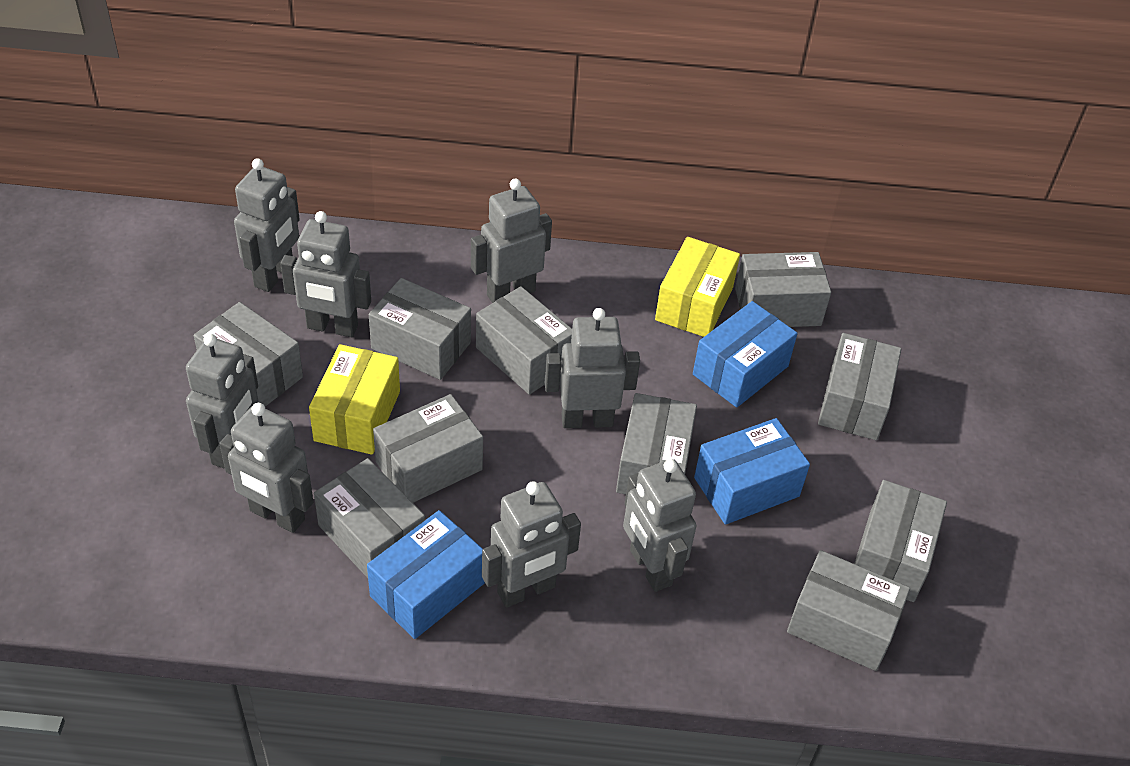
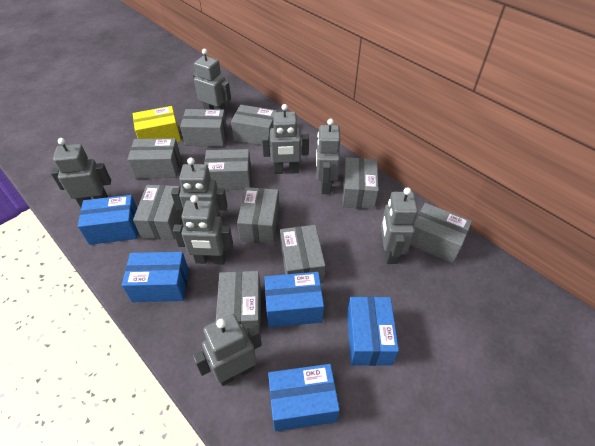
blue box: [367,510,485,639] [693,301,797,407] [694,418,810,525] = 3 -> [78,195,138,245] [122,252,189,302] [264,272,324,327] [268,364,340,431] [347,296,399,366] = 5
yellow box: [309,344,400,455] [655,237,740,337] = 2 -> [133,106,181,142] = 1

